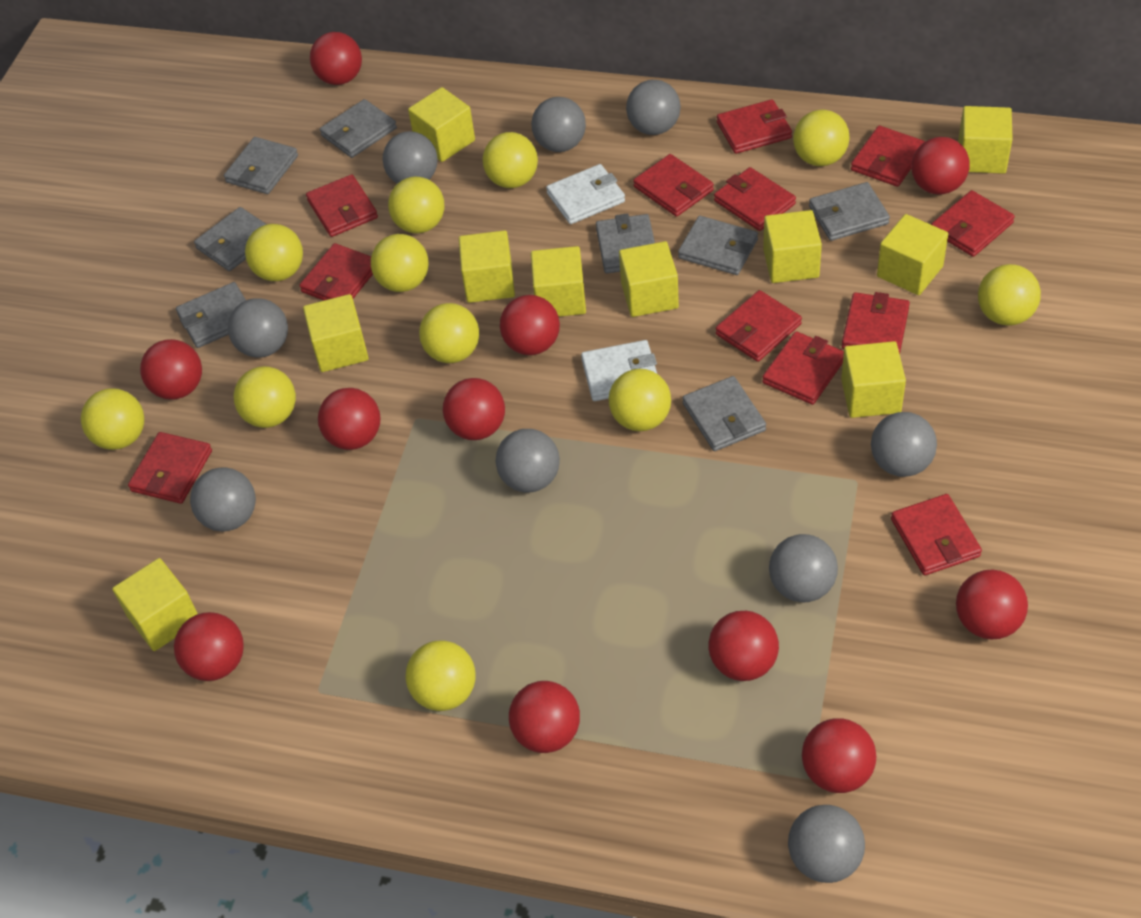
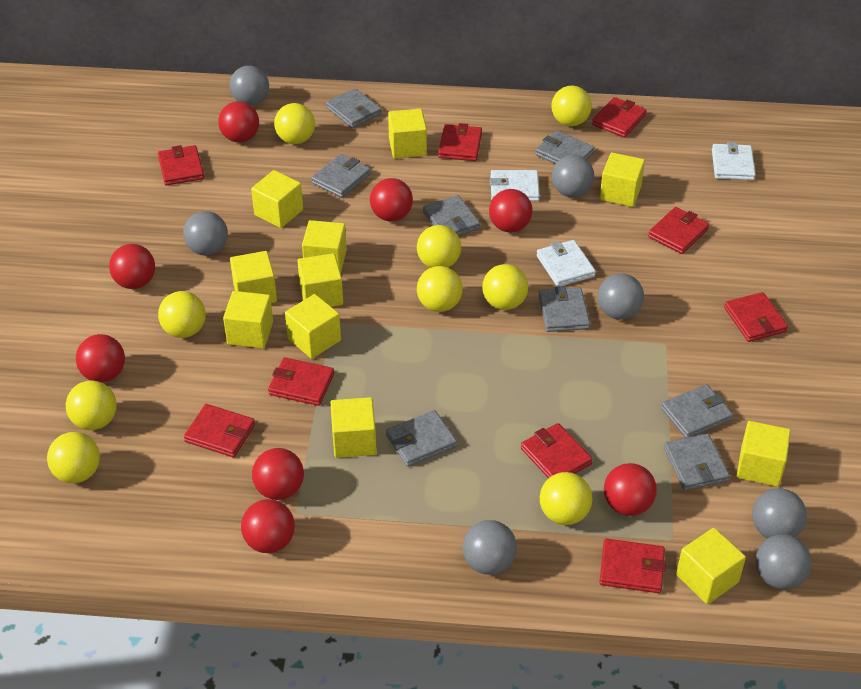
grey ball: [190,467,256,532] [228,298,288,358] [382,131,438,184] [496,429,560,492] [531,97,586,152] [626,80,681,135] [769,534,838,602] [788,805,865,883] [871,412,937,477] = 9 -> [183,211,228,256] [230,66,269,106] [463,520,517,575] [552,155,594,197] [598,273,644,320] [752,488,807,539] [755,534,812,589] = 7
red ball: [140,339,202,399] [174,612,244,681] [310,32,362,85] [318,388,381,450] [443,378,505,440] [500,295,560,355] [509,681,580,753] [708,611,779,681] [802,718,876,793] [912,137,970,195] [956,570,1028,640] = 11 -> [76,334,125,383] [109,244,155,289] [218,101,259,143] [241,499,295,553] [252,448,304,500] [370,178,413,221] [489,189,532,233] [604,463,657,516] = 8
red wallet: [128,432,212,504] [299,243,373,301] [306,175,378,237] [633,154,714,217] [714,167,796,231] [716,290,802,362] [717,99,792,154] [762,331,844,405] [842,292,910,354] [851,126,925,187] [891,494,982,576] [931,190,1015,257] = 12 -> [158,145,204,186] [184,404,255,457] [268,357,334,406] [438,123,482,161] [521,423,593,479] [592,97,647,138] [599,539,666,593] [648,207,709,254] [724,292,788,342] = 9
white wallet: [546,164,625,224] [581,340,657,401] = 2 -> [490,170,540,201] [537,240,596,286] [712,142,756,180] = 3
yellow ball: [81,388,144,450] [234,366,296,428] [245,224,303,281] [371,234,428,292] [388,176,444,233] [405,641,476,711] [419,303,479,363] [482,132,538,188] [609,369,671,431] [793,109,850,166] [978,264,1041,325] = 11 -> [47,432,100,483] [66,381,117,430] [158,291,206,338] [274,103,315,144] [417,225,461,268] [417,266,463,312] [482,264,528,310] [540,472,592,525] [552,86,592,126] = 9
yellow cube: [112,558,198,651] [303,294,369,372] [408,87,475,162] [459,230,515,303] [531,246,586,317] [619,241,679,317] [763,210,822,283] [841,341,906,418] [877,214,948,295] [958,106,1013,174] = 10 -> [223,291,273,348] [230,251,277,303] [251,170,303,228] [285,294,341,359] [298,253,343,307] [302,220,347,273] [330,397,376,458] [388,109,427,159] [600,152,645,207] [676,528,746,604] [737,421,791,487] = 11

